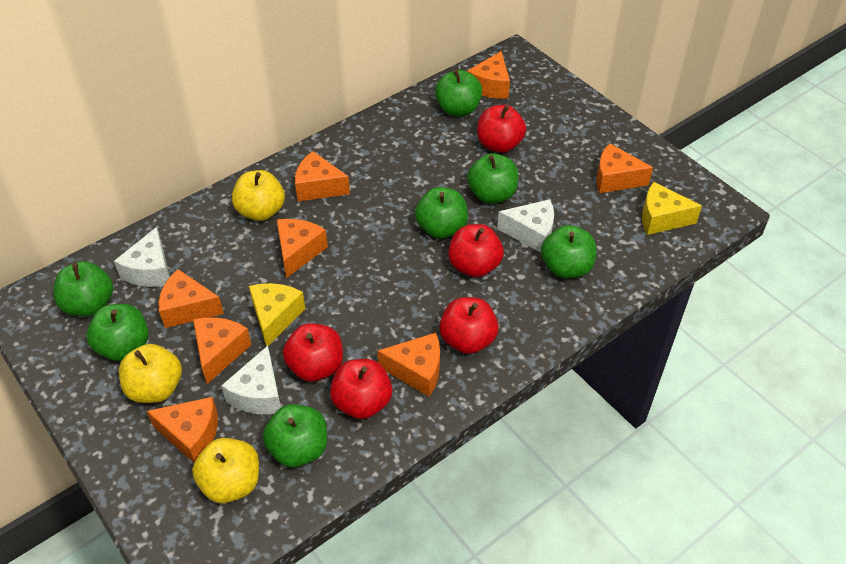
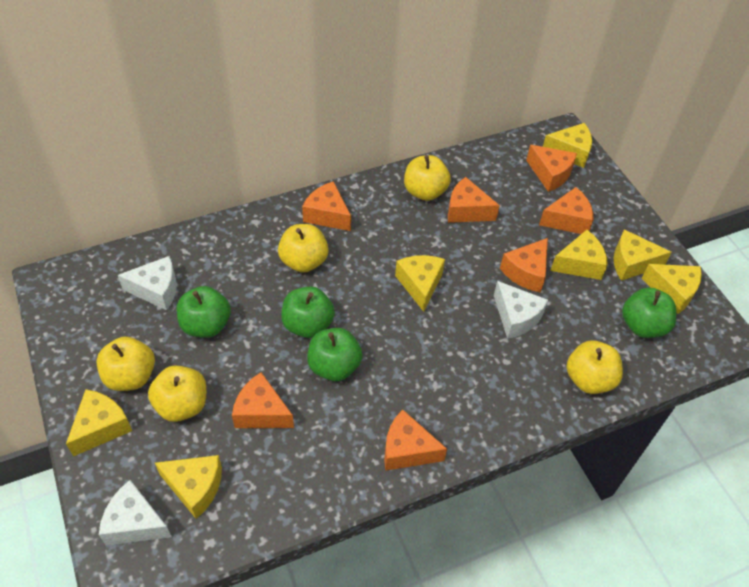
green apple: [54,261,113,316] [87,304,149,361] [263,404,327,467] [415,187,468,239] [435,69,482,116] [467,153,519,203] [541,225,596,278] = 7 -> [177,286,231,338] [281,286,335,338] [307,328,363,381] [622,288,676,338] = 4
orange cheese: [147,397,218,463] [158,269,224,328] [193,318,251,384] [277,219,328,278] [295,151,350,201] [377,333,440,396] [467,51,510,99] [596,143,653,193] = 8 -> [232,372,294,428] [302,181,351,231] [384,409,447,471] [448,177,500,223] [500,238,548,293] [526,145,577,192] [539,187,593,234] = 7
red apple: [283,323,343,382] [330,359,392,419] [439,297,499,354] [448,224,504,277] [477,105,526,153] = 5 -> none = 0
yellow apple: [119,344,182,403] [192,438,259,503] [232,170,285,221] = 3 -> [96,336,155,391] [148,365,206,422] [278,224,329,273] [404,155,451,201] [567,341,623,394] = 5
yellow cheese: [249,283,305,347] [642,182,702,235] = 2 -> [66,389,132,456] [155,455,222,519] [395,255,445,312] [543,123,592,168] [550,230,608,280] [614,229,672,281] [641,264,702,314] = 7

